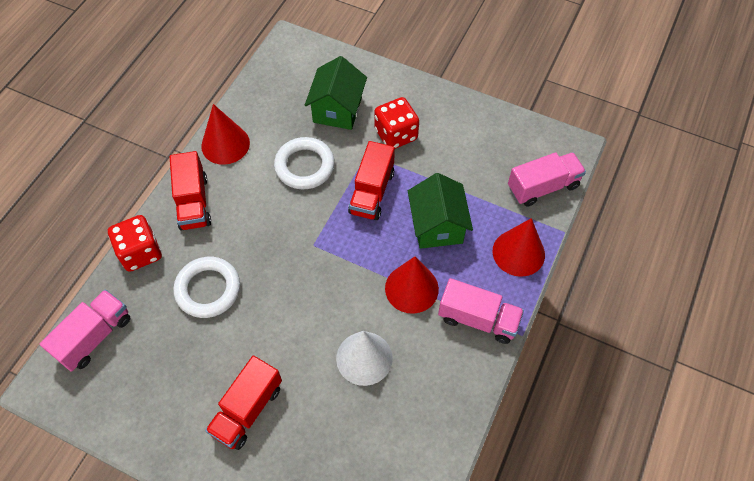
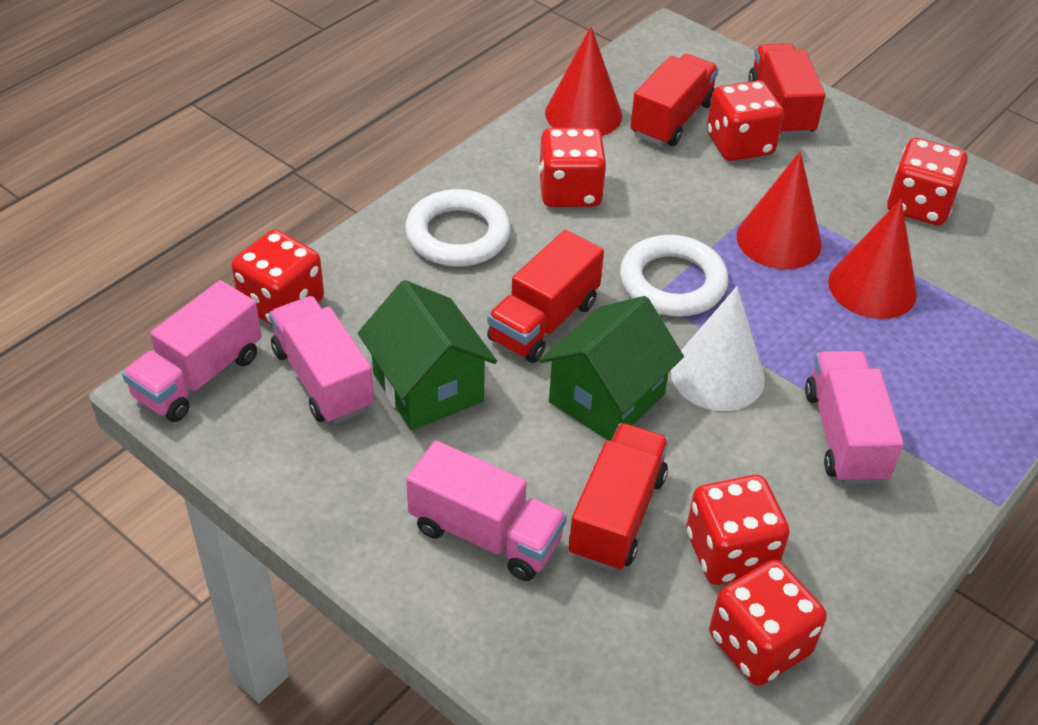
pink truck: [40,290,130,372] [438,278,524,344] [508,152,586,207] = 3 -> [122,280,262,422] [269,296,374,424] [406,441,567,581] [805,351,904,484] = 4
red dice: [108,215,162,272] [374,97,419,149] = 2 -> [232,230,324,326] [539,128,607,207] [686,475,790,585] [707,80,784,161] [709,560,827,686] [887,138,968,226] = 6
red truck: [170,151,211,231] [205,356,282,450] [348,141,395,220] = 3 -> [487,230,604,363] [569,423,669,571] [630,54,719,146] [748,44,825,136] = 4

